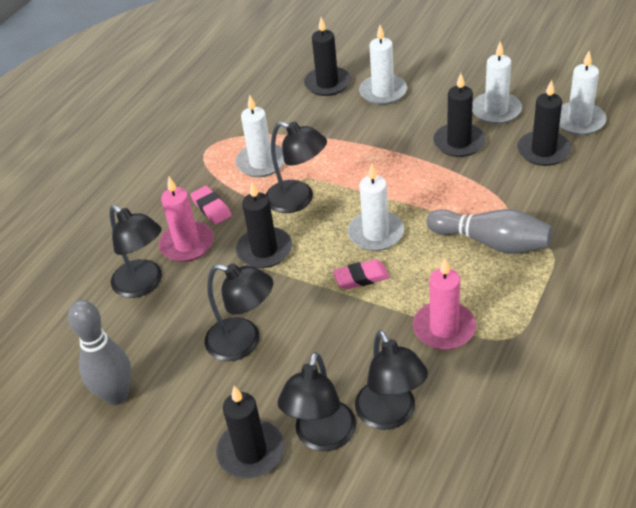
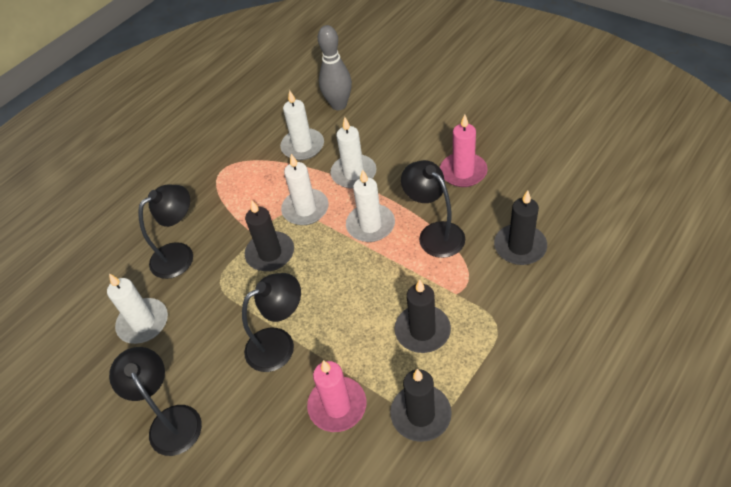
black candle: [216,386,284,479] [236,182,292,268] [304,17,351,96] [433,73,486,157] [517,80,571,166] = 5 -> [245,200,294,271] [390,369,452,442] [395,279,451,353] [494,190,547,265] = 4
black lamp: [110,205,162,298] [205,263,273,361] [266,121,327,213] [278,352,356,451] [355,330,428,430] = 5 -> [109,347,202,456] [138,185,193,279] [242,273,301,372] [401,160,465,258] = 4
grey bowling pin: [68,300,132,405] [426,209,553,254] = 2 -> [318,25,352,110] = 1
pink eraser: [190,186,232,225] [333,259,389,289] = 2 -> none = 0

